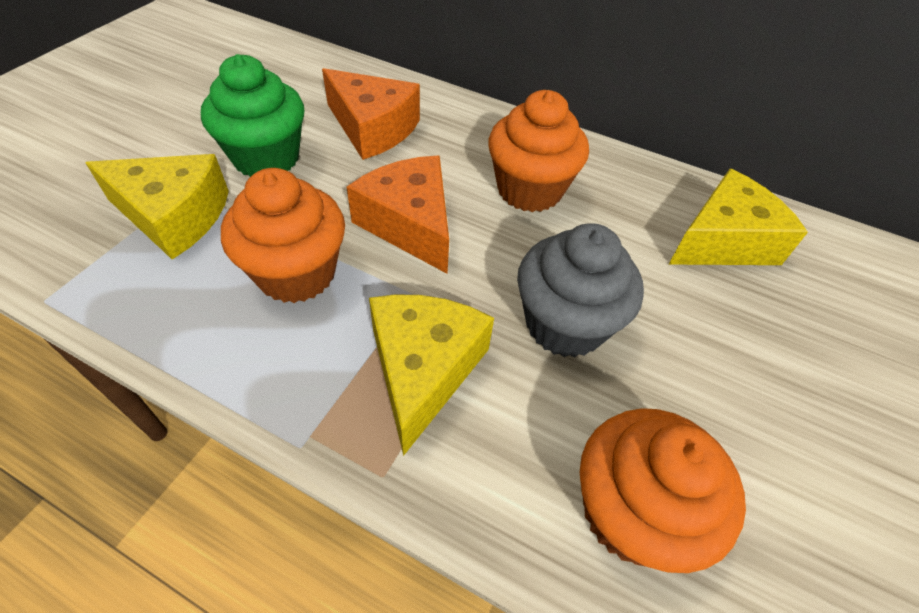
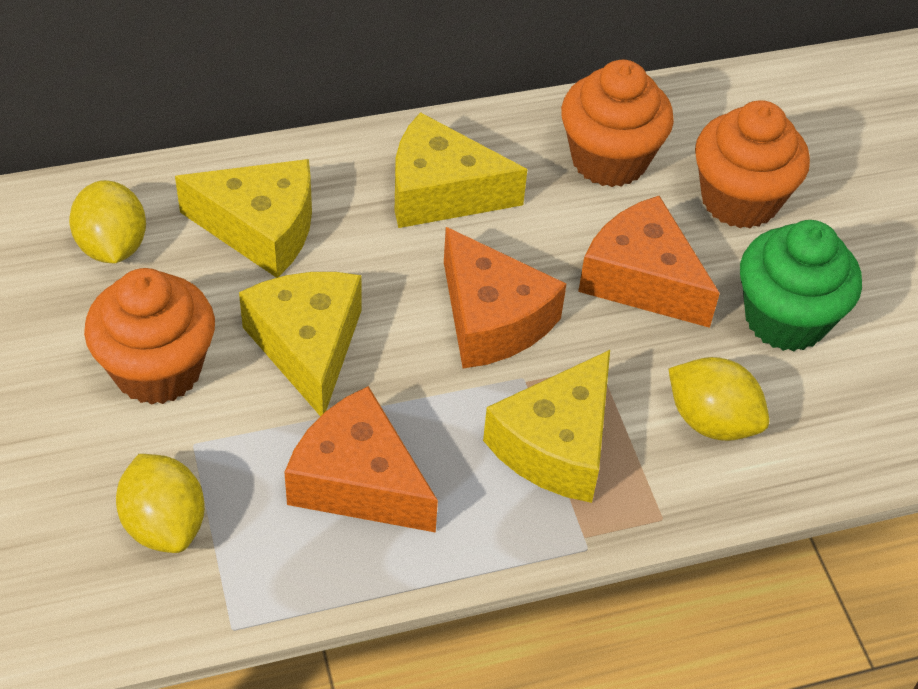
grey cupcake: [517,223,644,358] = 1 -> none = 0
orange cheese: [322,68,420,160] [347,156,449,274] = 2 -> [284,386,438,533] [444,227,566,369] [578,196,720,328] = 3
yellow cheese: [85,154,229,259] [369,294,494,456] [669,169,808,265] = 3 -> [175,159,312,278] [239,272,362,416] [395,112,527,228] [483,350,610,503] = 4
yellow lemon: none = 0 -> [69,180,146,264] [116,454,205,553] [668,357,769,441] = 3

